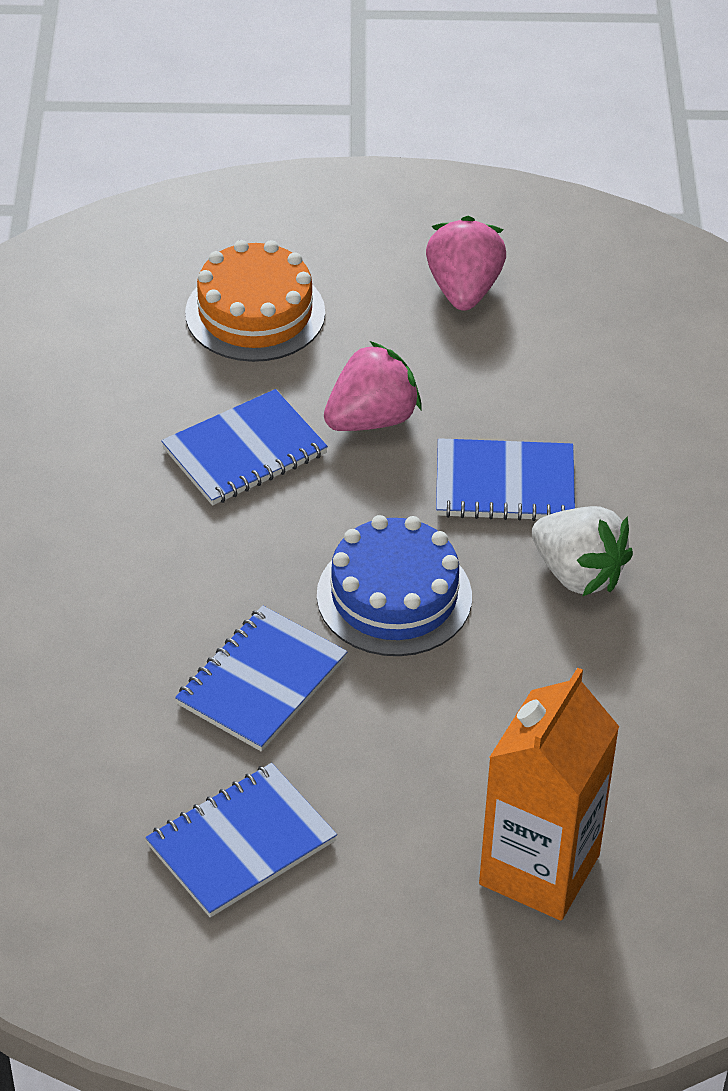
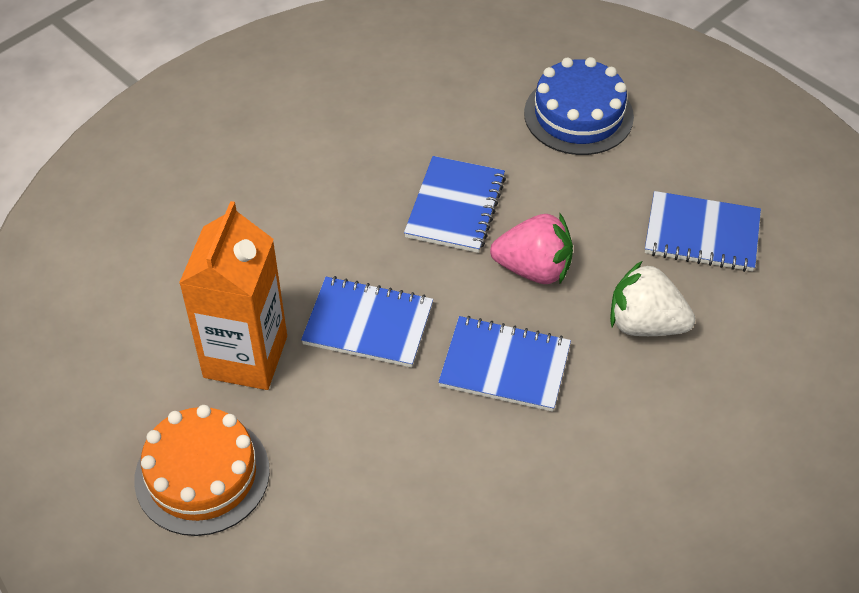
pink strawberry: [324,341,421,431] [426,216,506,311] = 2 -> [490,212,573,285] = 1

